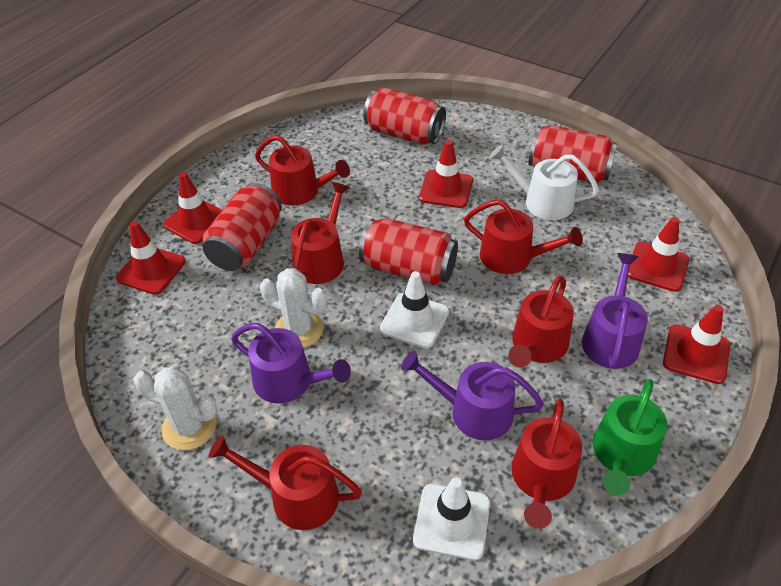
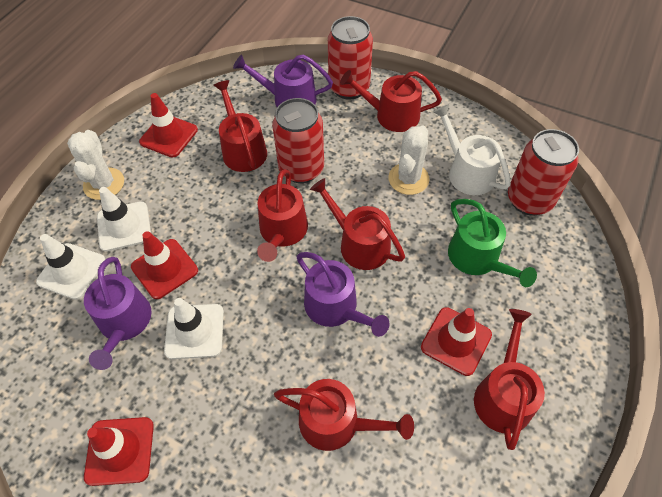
red can: [203,183,282,271] [359,218,458,285] [363,87,446,145] [528,125,617,184] = 4 -> [272,98,324,183] [328,16,373,100] [508,129,579,216] = 3
red traffic cone: [116,221,185,295] [163,172,222,244] [419,140,473,208] [628,217,689,292] [663,305,730,384] = 5 -> [84,417,154,486] [131,231,198,299] [139,93,198,158] [421,307,492,376] = 4
white traffic cone: [380,271,449,348] [413,477,490,561] = 2 -> [36,234,105,300] [97,187,151,252] [164,298,224,359] = 3

